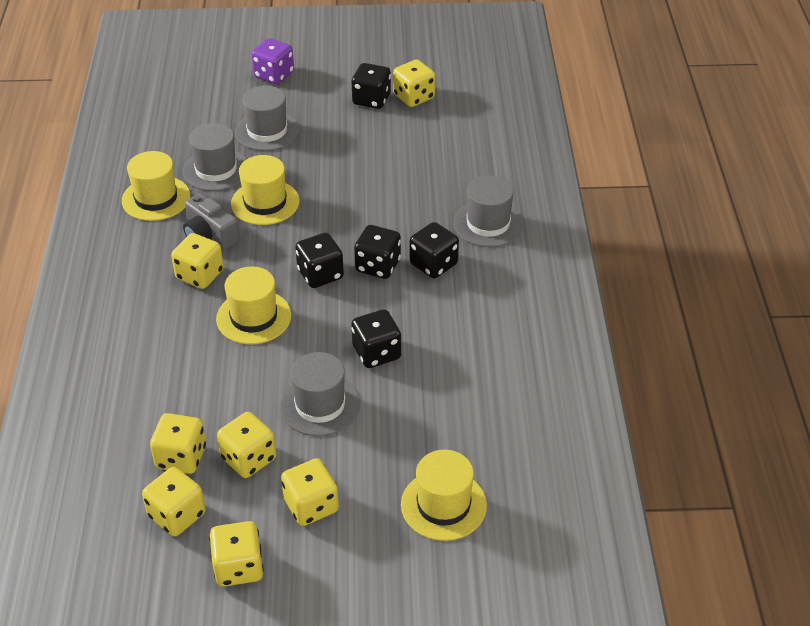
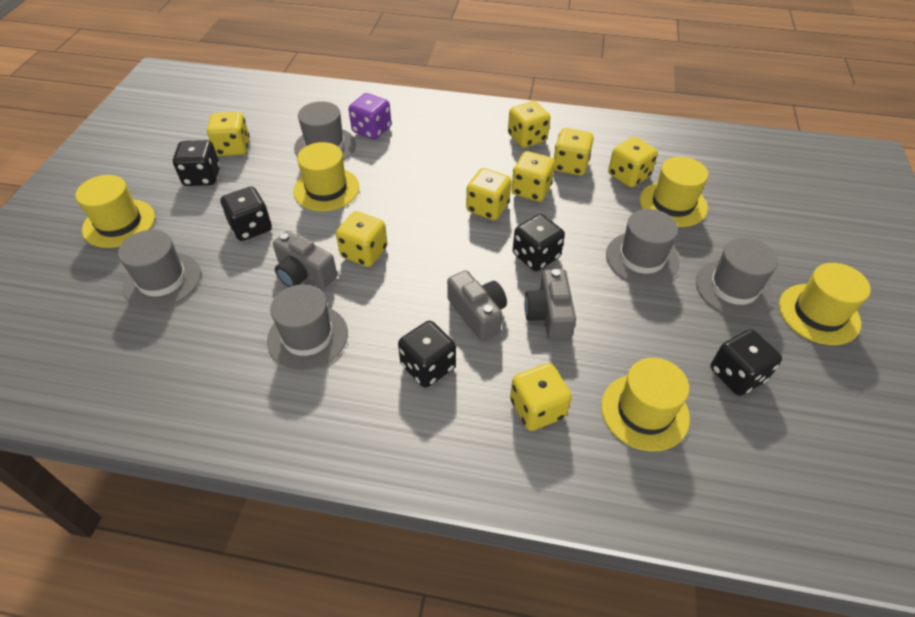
grey camera: [183,193,240,250] = 1 -> [273,231,337,289] [447,270,507,341] [524,269,576,341] = 3
grey hat: [183,123,247,191] [235,86,300,151] [280,352,360,436] [454,175,523,247] = 4 -> [118,230,201,309] [267,285,348,370] [294,101,356,161] [606,209,679,286] [696,238,778,318] = 5
yellow dice: [142,467,206,536] [150,413,206,474] [171,233,224,289] [209,521,264,587] [217,412,276,478] [281,458,339,526] [393,60,435,107] = 7 -> [207,112,250,156] [336,211,387,267] [466,168,511,220] [508,101,551,148] [510,363,572,431] [511,151,555,202] [554,128,594,176] [608,137,658,187] = 8
yellow hat: [122,151,190,221] [216,266,291,344] [231,155,300,225] [401,450,487,541] = 4 -> [76,175,155,248] [293,142,359,211] [601,358,690,451] [640,157,708,227] [779,263,871,345] = 5

